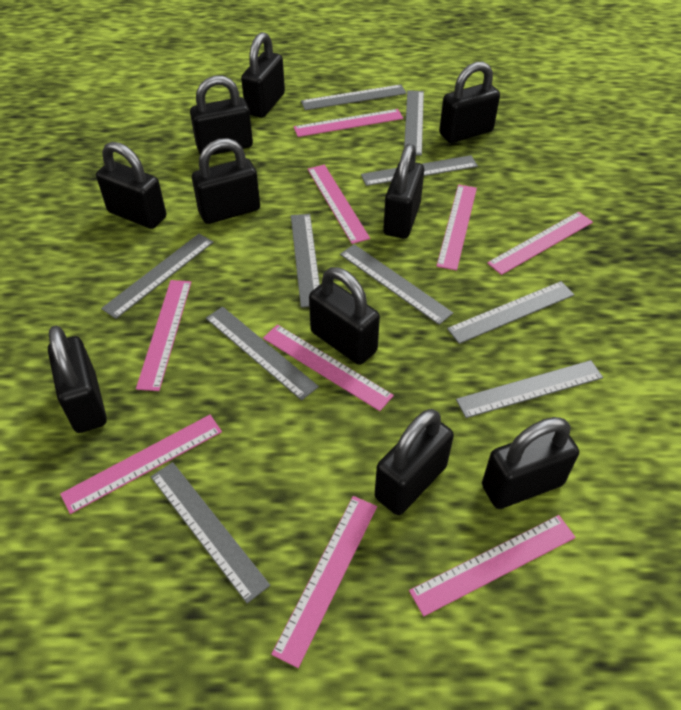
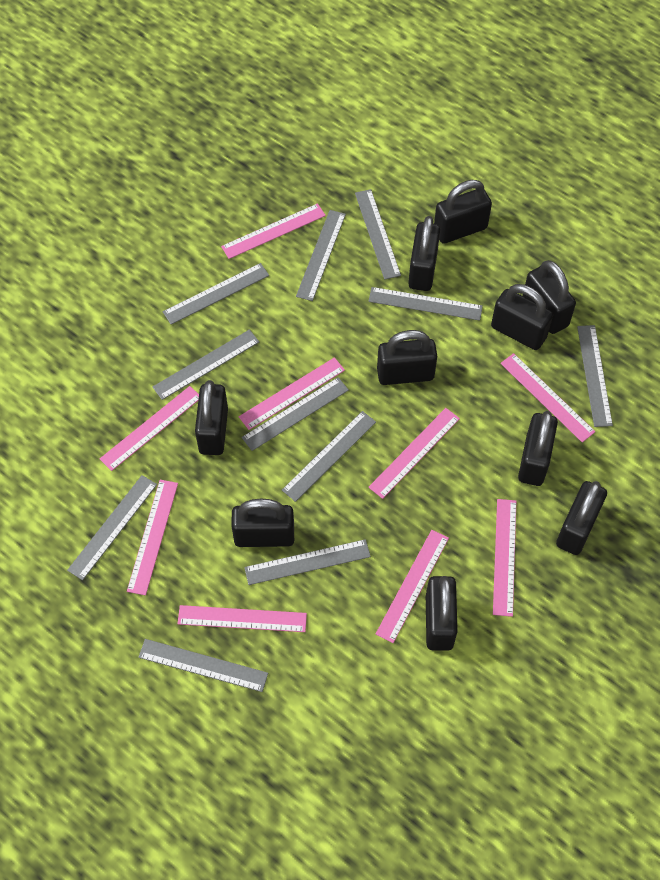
grey ruler: [101,234,213,319] [151,462,270,604] [206,307,319,401] [291,214,320,307] [301,85,407,110] [340,244,453,325] [361,155,478,186] [404,90,424,156] [447,281,575,344] [456,360,603,418] = 10 -> [67,475,157,580] [138,639,268,692] [153,329,259,400] [163,263,269,325] [242,377,349,451] [244,539,371,585] [282,411,376,502] [296,210,346,301] [355,189,401,280] [368,287,483,321] [577,325,613,427] = 11

